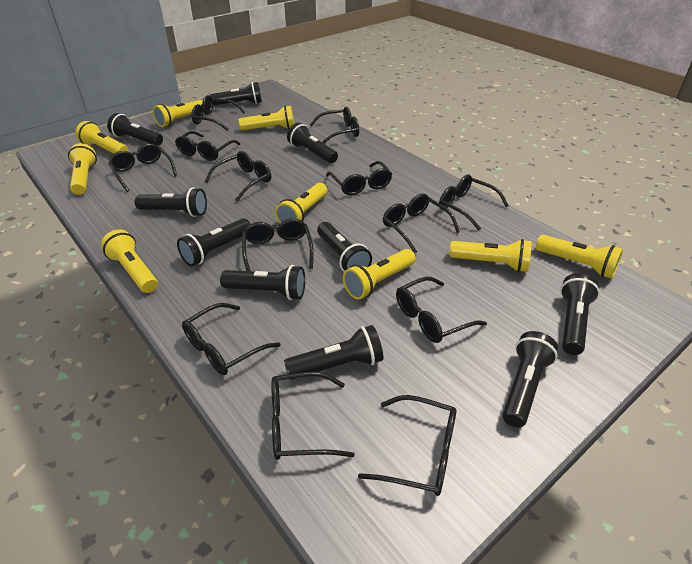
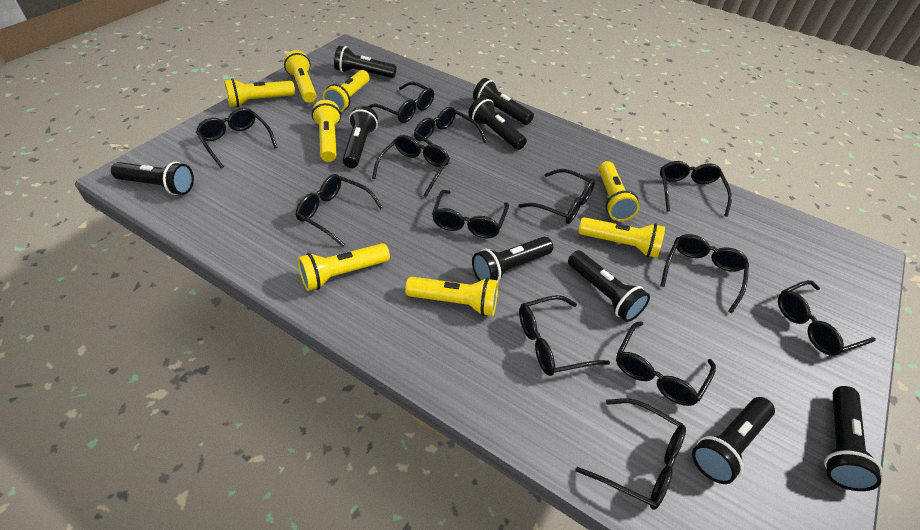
black flashlight: [107,113,163,146] [135,187,207,217] [177,219,250,266] [210,82,262,105] [220,265,305,300] [284,325,383,380] [287,123,338,163] [317,222,372,271] [503,331,558,428] [560,273,600,355] = 10 -> [111,162,194,195] [334,46,396,78] [342,106,378,168] [468,96,527,150] [472,236,553,282] [473,78,534,125] [568,250,650,322] [692,397,775,484] [824,386,882,491] = 9
yellow flashlight: [68,143,97,195] [75,121,128,154] [101,229,158,293] [153,100,203,127] [239,106,294,131] [275,183,327,223] [343,249,416,299] [449,239,532,272] [536,235,623,279] = 9 -> [224,78,295,107] [284,50,316,103] [298,243,390,291] [312,100,341,162] [323,70,369,112] [405,277,498,316] [578,217,665,258] [598,161,639,221] = 8

